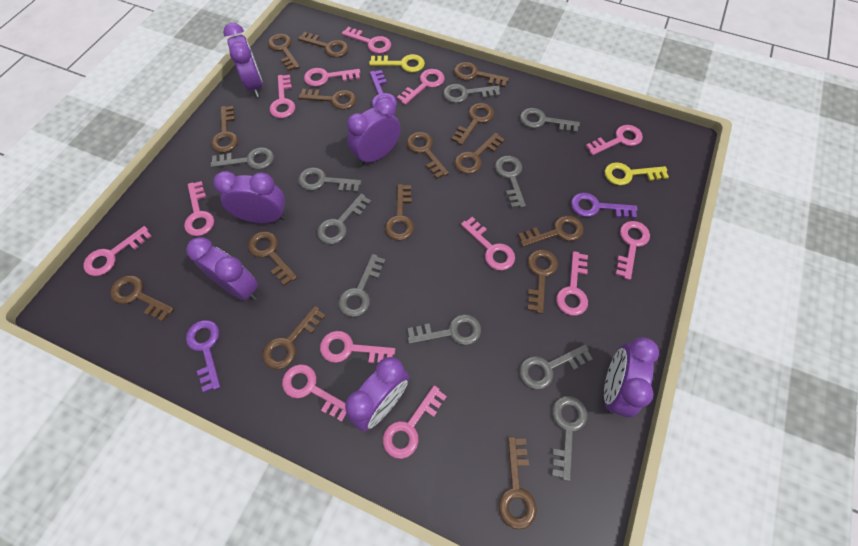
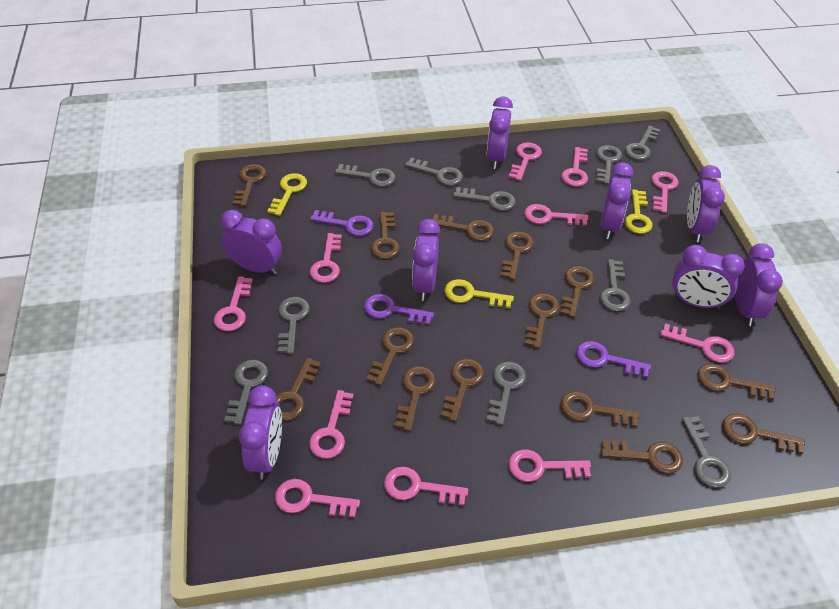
brown key: [110,275,174,321] [211,106,238,153] [248,231,297,286] [262,306,326,370] [268,34,300,71] [298,32,349,58] [299,89,356,110] [385,184,414,241] [406,132,449,179] [451,103,494,146] [454,62,509,87] [454,132,505,174] [498,437,537,530] [518,216,584,247] [527,249,558,314] = 15 -> [233,164,266,207] [276,358,321,421] [366,327,414,386] [371,212,400,259] [394,366,436,431] [432,214,494,241] [440,359,484,422] [501,232,534,280] [525,293,560,349] [560,266,595,318] [560,391,639,427] [601,440,683,474] [698,364,776,400] [722,413,805,454] = 14
pink key: [84,226,152,276] [184,181,214,236] [270,75,295,118] [282,364,346,422] [304,68,360,87] [320,331,395,363] [342,27,391,54] [383,385,447,459] [397,69,445,105] [461,217,515,270] [556,251,588,316] [586,125,643,155] [615,221,650,280] = 13 -> [214,277,253,331] [275,479,360,518] [309,390,353,458] [310,233,342,283] [384,466,468,506] [508,449,591,482] [509,142,542,181] [524,204,588,226] [561,147,588,186] [652,171,678,213] [660,323,734,363] = 11
purple clock: [186,237,258,300] [213,171,285,223] [223,23,263,97] [345,357,410,432] [347,97,401,166] [604,337,659,418] = 6 -> [221,210,282,274] [239,385,282,479] [412,219,440,301] [487,96,513,169] [600,163,633,239] [672,245,744,309] [687,165,725,242] [735,243,783,326] = 8
yellow key: [369,54,425,72] [605,162,669,185] = 2 -> [268,173,307,216] [444,279,514,308] [624,190,653,234] = 3

